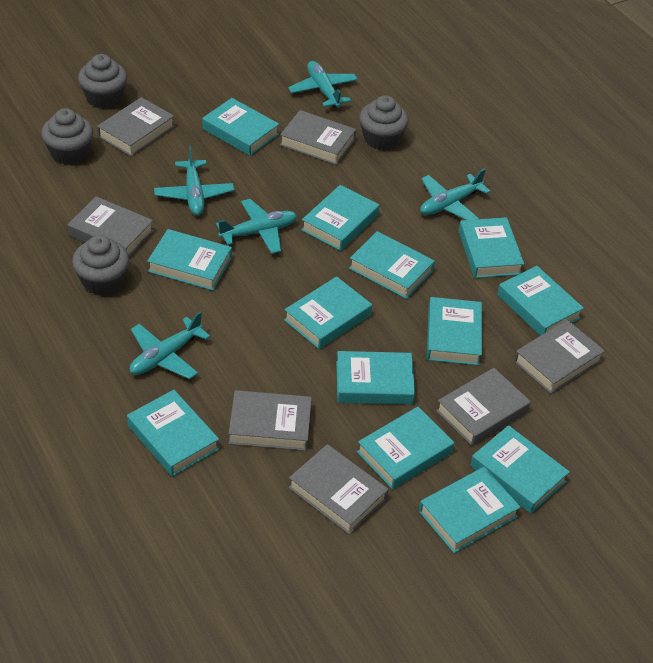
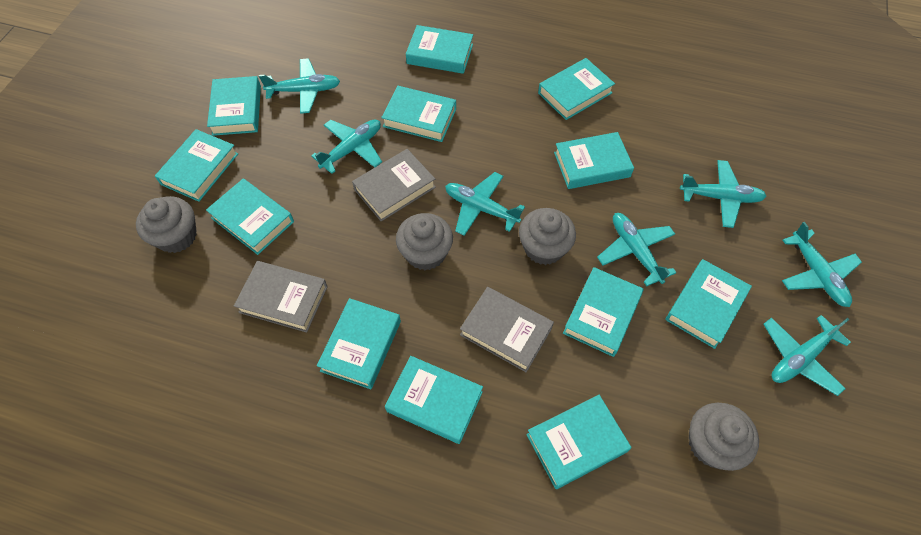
grey book: [68,196,154,257] [97,97,175,156] [228,390,312,451] [280,110,356,165] [288,444,388,535] [436,368,531,446] [514,320,605,394] = 7 -> [234,261,328,333] [352,149,436,221] [460,287,554,372] = 3
turquoise book: [127,390,219,477] [148,229,232,291] [202,98,279,156] [284,276,372,349] [301,185,379,251] [336,351,415,404] [349,231,435,299] [357,407,454,489] [419,467,521,553] [427,297,482,365] [459,217,524,278] [470,425,570,514] [497,266,584,336] = 13 -> [155,129,238,202] [206,178,294,255] [207,76,261,136] [317,298,401,389] [381,86,456,142] [385,356,483,444] [406,25,473,74] [526,395,631,489] [538,58,615,120] [554,132,634,189] [563,267,644,357] [666,259,752,349] = 12
turquoise plane: [130,311,210,379] [154,146,234,215] [216,199,297,254] [288,61,358,108] [420,168,491,220] = 5 -> [259,58,340,114] [311,120,382,174] [445,172,525,236] [597,213,677,286] [680,160,767,228] [763,315,851,396] [782,222,862,307] = 7

